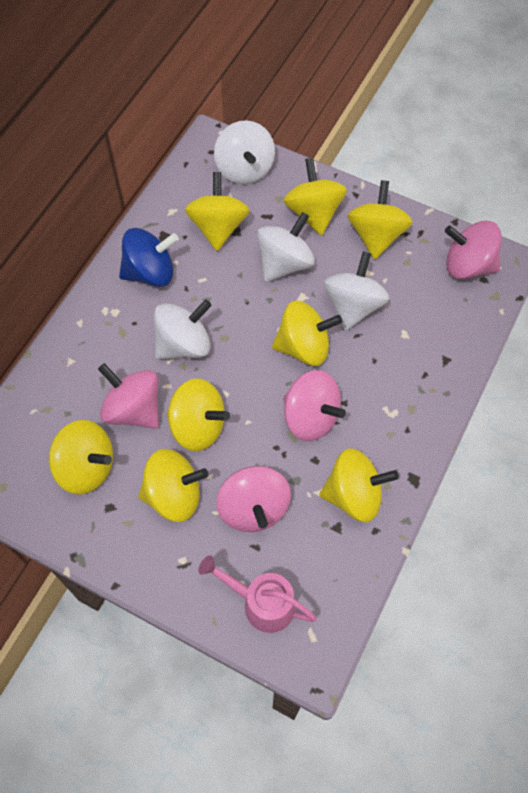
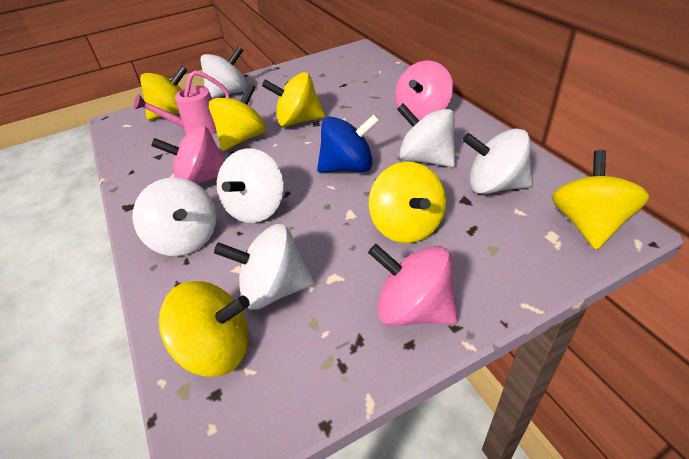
pink spinning top: [98,363,159,429] [216,466,291,532] [283,370,346,441] [445,221,502,279] = 4 -> [151,125,225,184] [368,244,458,326] [395,60,453,121] = 3
white spinning top: [154,300,212,360] [214,120,275,184] [257,212,315,282] [324,251,389,331] = 4 -> [132,177,217,256] [200,46,247,99] [214,224,314,310] [217,148,284,223] [397,103,456,167] [463,129,533,194] = 6
yellow spinning top: [49,420,113,494] [138,449,208,522] [166,379,230,451] [185,172,250,251] [272,300,342,366] [284,158,347,236] [319,448,399,522] [348,180,413,259] = 8 -> [140,66,187,120] [159,281,250,377] [209,83,266,151] [262,72,325,127] [369,162,446,243] [552,150,649,250] = 6

